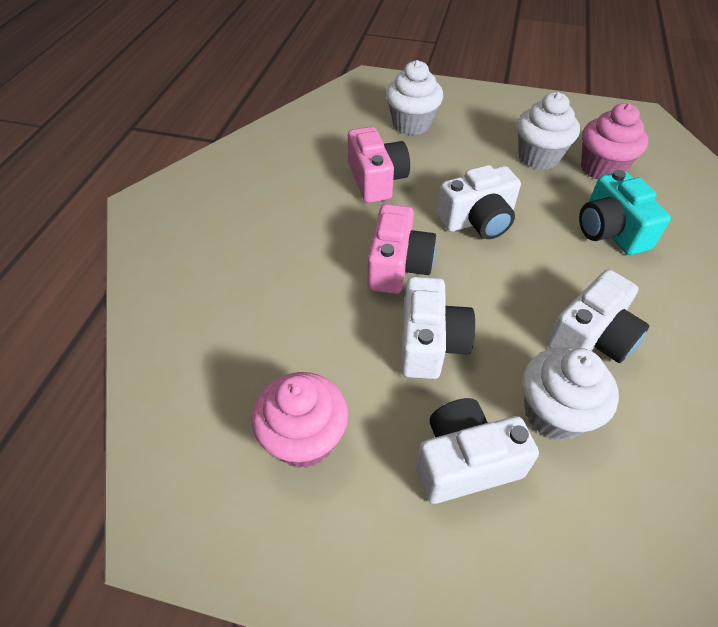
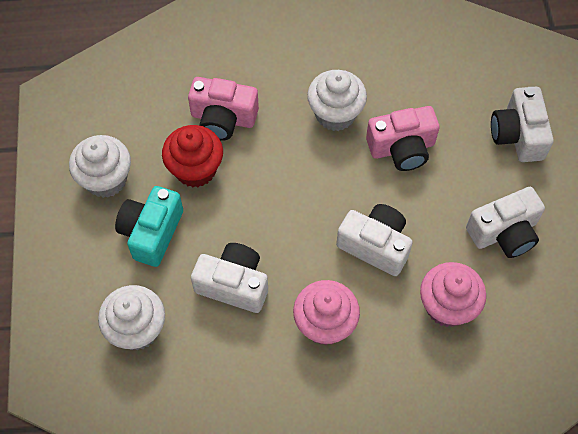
red cupcake: none = 0 -> [162,125,223,187] = 1

